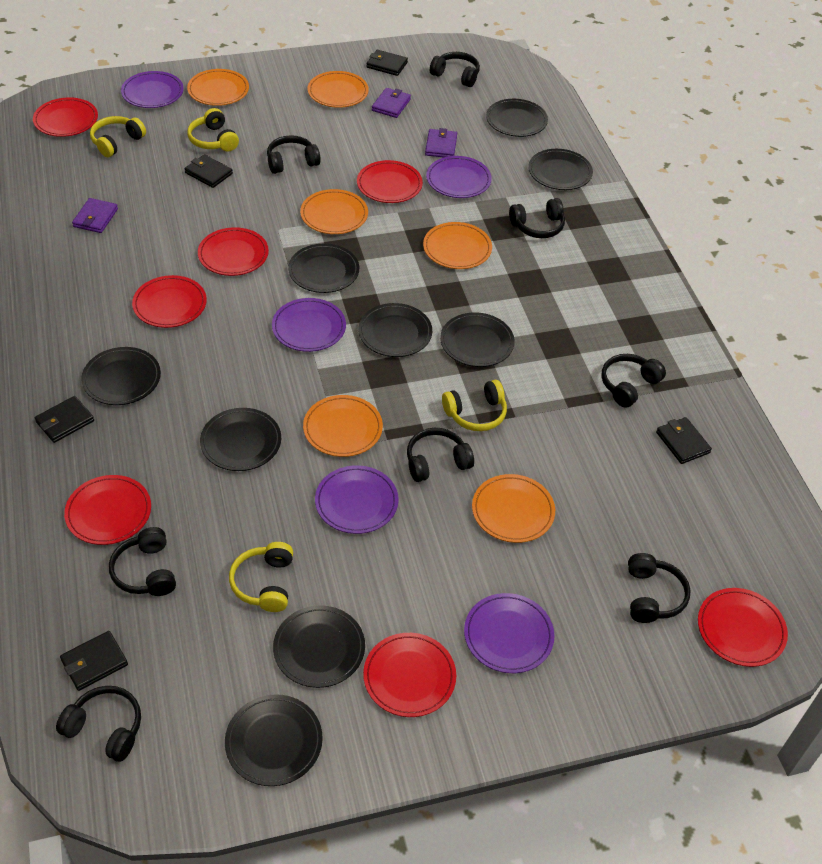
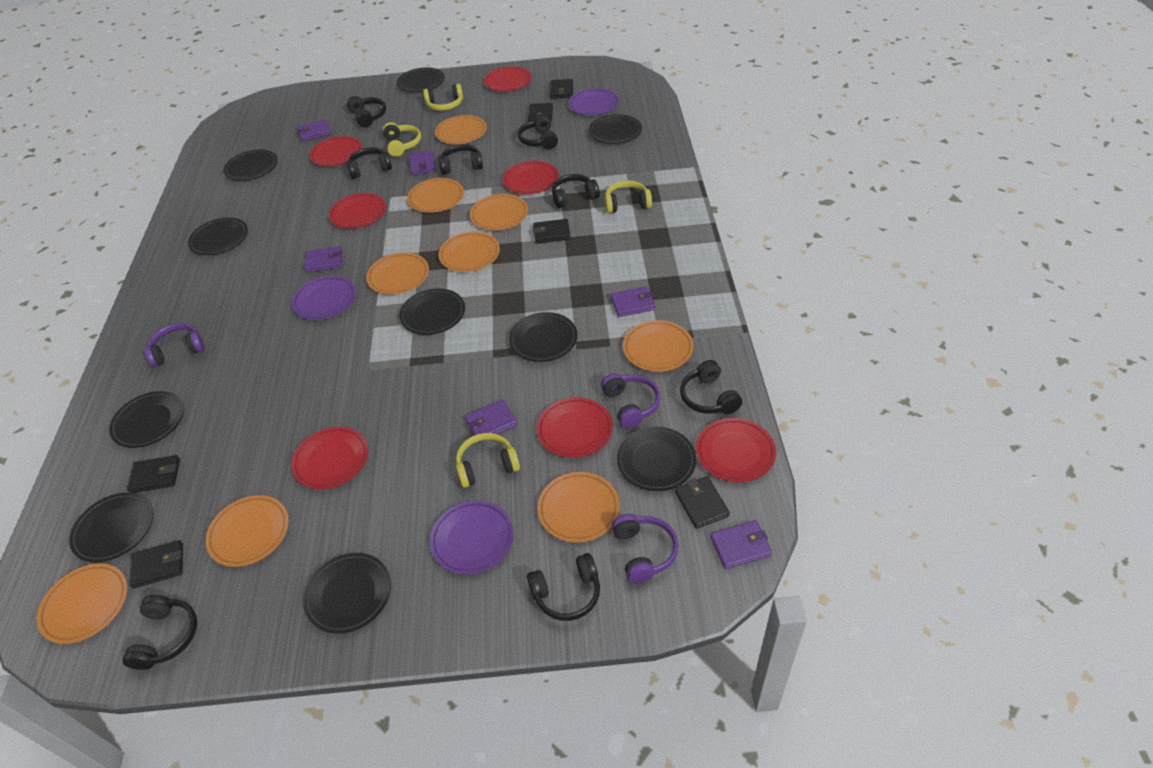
black plate: [81,347,161,405] [200,408,281,471] [225,694,323,786] [273,605,365,688] [288,244,359,293] [358,303,432,357] [440,312,515,367] [486,99,548,137] [528,149,593,190] = 9 -> [69,492,153,563] [109,391,184,448] [188,218,248,255] [224,150,278,181] [303,553,391,634] [397,67,445,92] [399,288,465,335] [509,312,578,362] [589,114,642,144] [617,426,696,491] = 10
black wallet: [35,396,94,443] [60,631,128,691] [185,154,233,188] [366,50,408,76] [656,417,712,464] = 5 -> [127,455,180,493] [129,540,183,588] [528,103,553,122] [533,219,571,244] [550,79,573,99] [675,476,730,529] = 6
orange plate: [187,69,249,106] [300,189,368,234] [303,395,383,457] [308,71,369,108] [423,222,492,269] [472,474,555,543] = 6 -> [37,563,127,644] [205,495,289,567] [366,252,429,295] [407,178,464,213] [435,115,487,144] [438,232,500,272] [470,194,528,231] [537,472,620,542] [623,320,694,372] = 9
purple headphones: none = 0 -> [144,323,205,367] [601,373,660,429] [612,514,678,583] = 3
purple plate: [121,71,184,108] [272,298,346,352] [315,465,399,534] [426,156,492,198] [464,593,554,673] = 5 -> [292,276,356,320] [430,501,514,575] [568,88,619,116] = 3
purple wallet: [72,198,118,233] [372,88,411,118] [425,128,457,157] = 3 -> [297,120,331,142] [304,246,342,272] [408,150,436,175] [465,399,517,442] [611,286,655,317] [710,520,772,569] = 6

